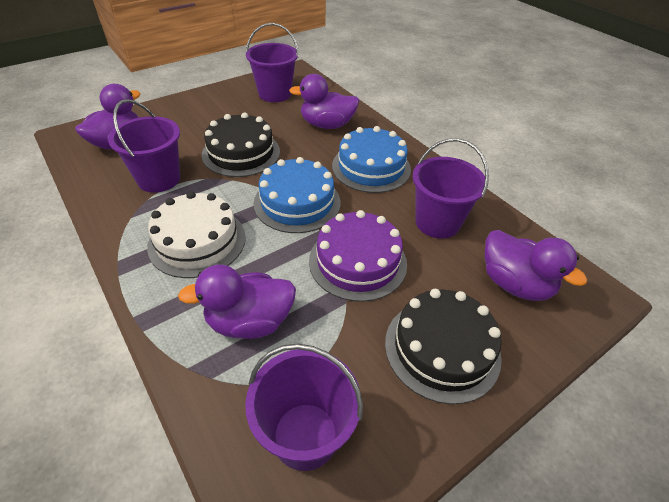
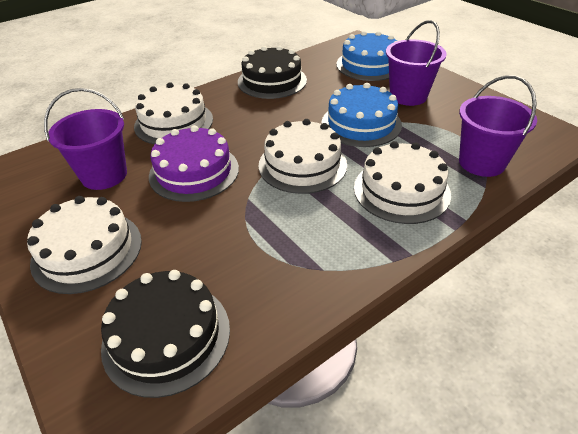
purple bucket: [108,99,180,193] [245,344,363,471] [246,23,299,102] [413,138,489,239] = 4 -> [44,88,127,190] [386,20,447,106] [459,75,537,177] = 3
purple duck: [75,84,141,150] [178,265,296,339] [289,74,359,129] [485,230,587,301] = 4 -> none = 0
white cake: [147,191,246,278] = 1 -> [27,196,142,294] [134,82,213,145] [258,119,347,194] [354,141,451,224] = 4

